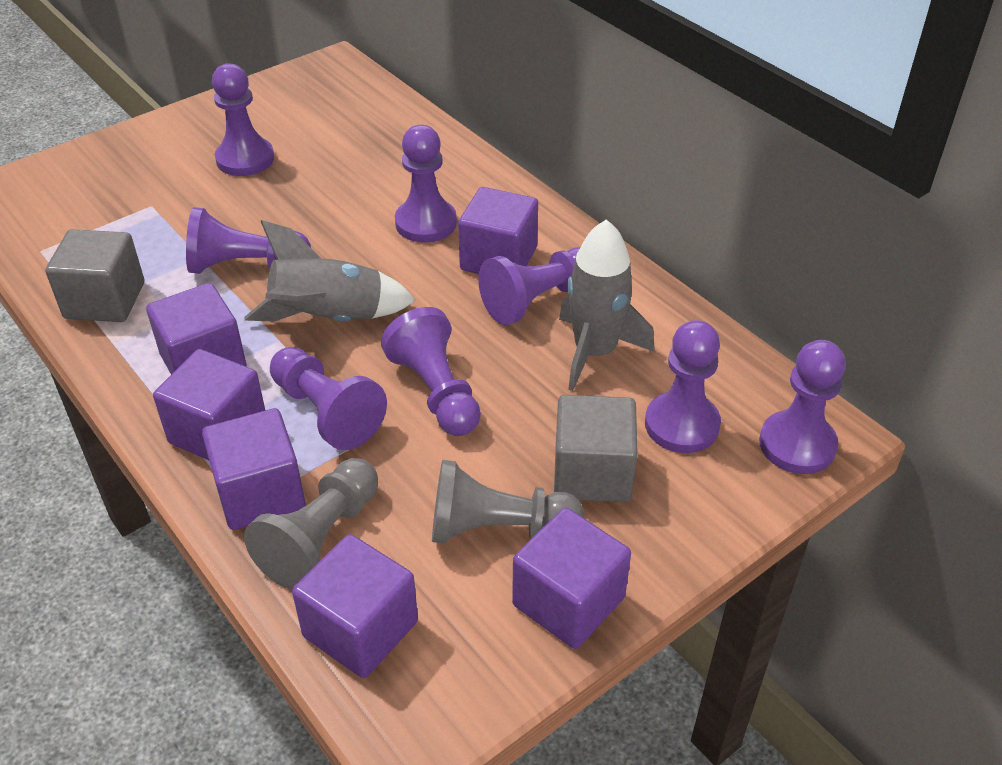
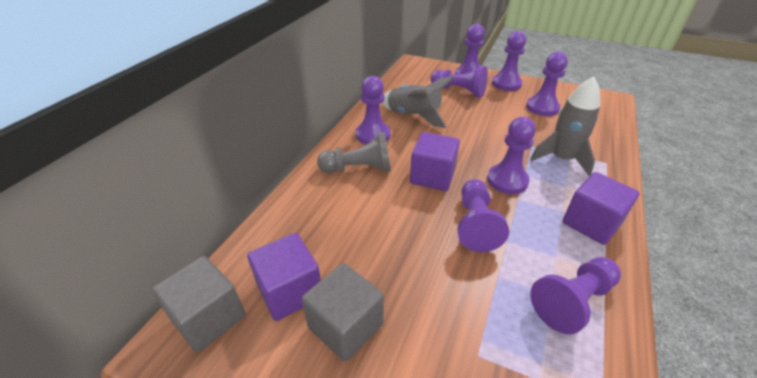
grey pawn: [244,458,378,590] [432,460,584,544] = 2 -> [317,132,391,173] = 1
purple cube: [146,283,247,374] [153,349,265,460] [202,408,305,530] [292,534,418,678] [458,187,538,274] [512,508,631,649] = 6 -> [247,233,321,321] [410,132,460,191] [562,172,640,245] = 3

